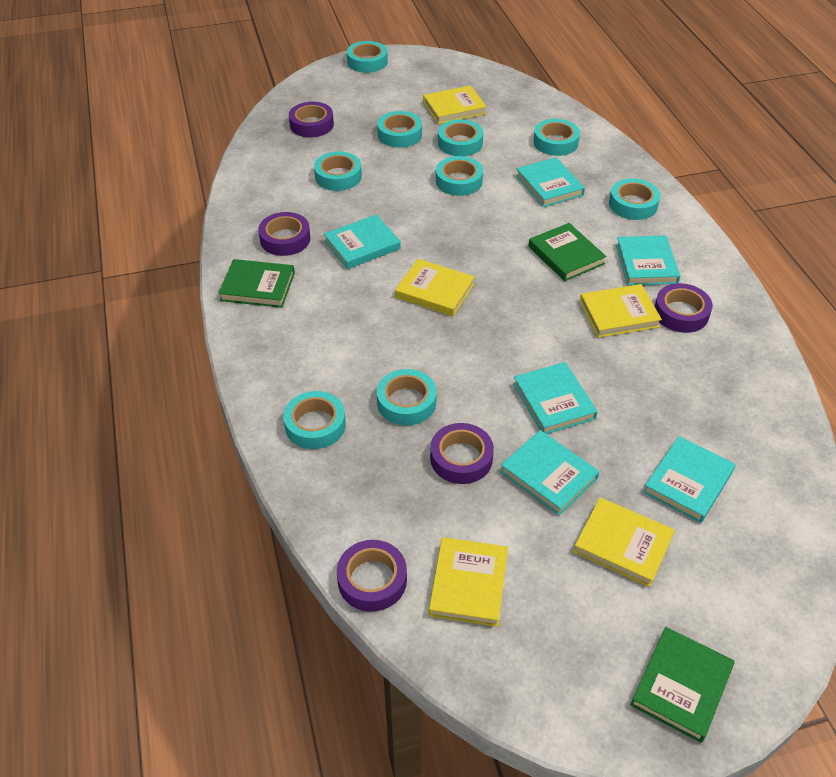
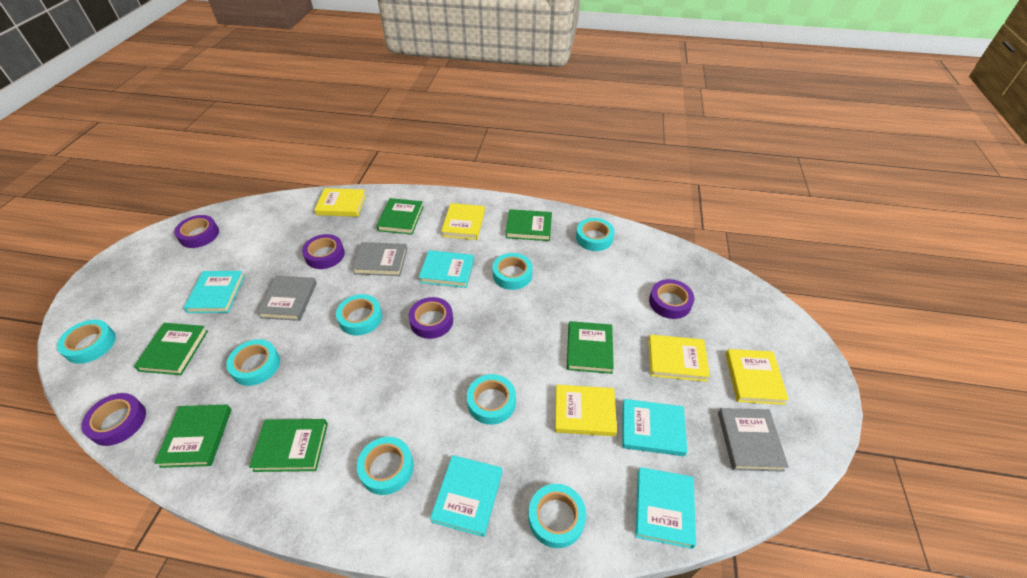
green book: [218,259,295,308] [529,223,606,281] [630,627,735,743] = 3 -> [134,323,208,375] [154,405,232,468] [249,419,328,472] [376,198,424,235] [506,209,552,241] [567,321,614,374] = 6
grey book: none = 0 -> [257,276,317,321] [352,242,407,276] [718,408,789,472] = 3
turquoise book: [324,214,401,269] [500,430,599,516] [513,362,598,434] [516,157,585,207] [616,236,680,285] [643,436,736,523] = 6 -> [183,271,245,313] [419,250,474,288] [430,455,502,537] [622,399,687,456] [635,467,696,549] = 5
turquoise tape: [283,391,346,449] [314,151,362,191] [347,41,388,73] [377,111,422,148] [377,369,437,425] [436,156,483,196] [438,119,483,156] [533,119,580,156] [609,178,660,220] = 9 -> [57,320,116,364] [226,339,280,386] [336,294,382,336] [357,437,414,495] [467,374,516,425] [492,253,533,290] [528,484,586,548] [576,218,615,251] = 8

